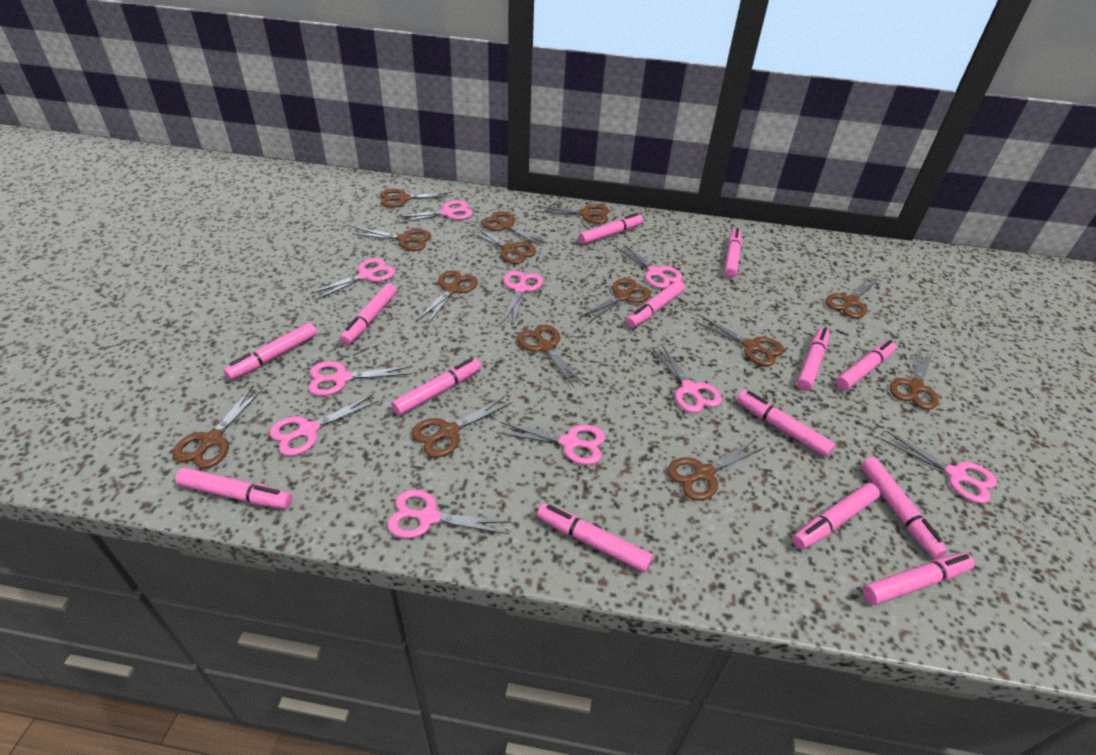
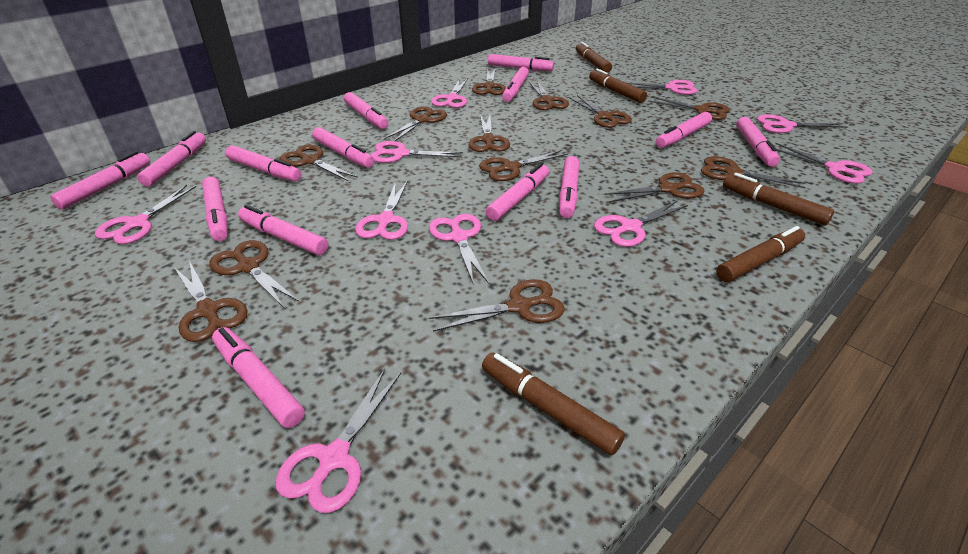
brown marker: none = 0 -> [482,353,625,455] [576,42,612,73] [589,68,647,103] [716,226,805,282] [723,173,834,225] = 5
brown scissors: [172,386,263,468] [351,227,431,251] [380,189,454,208] [412,396,512,458] [418,270,478,324] [468,226,536,264] [481,211,549,247] [517,325,585,387] [536,204,609,224] [580,278,651,323] [667,440,765,501] [695,315,784,366] [826,276,879,318] [890,349,938,410] = 14 -> [174,261,248,342] [209,240,299,308] [280,145,358,181] [384,106,447,141] [429,279,565,332] [468,115,510,152] [472,68,506,95] [479,150,568,181] [529,80,569,110] [569,95,632,128] [604,172,704,202] [648,96,730,120] [701,156,806,188] = 13

